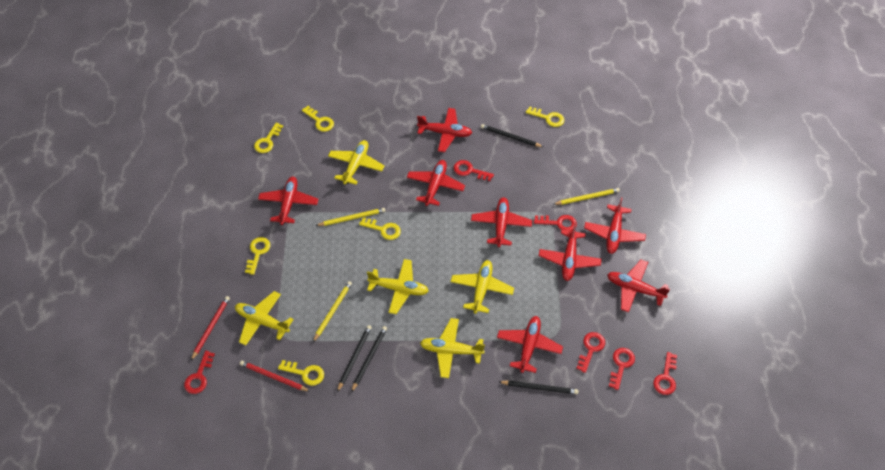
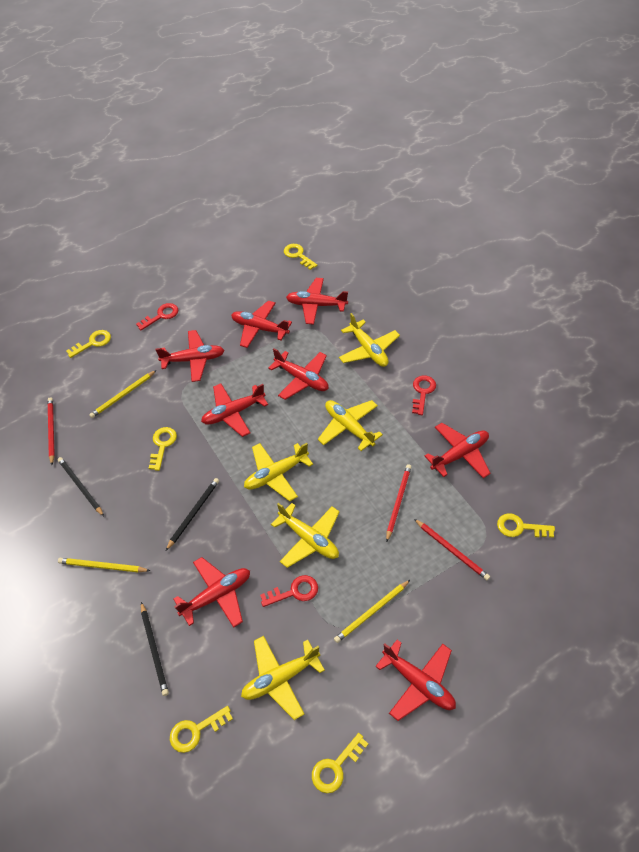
black pencil: [337,325,372,392] [351,326,387,392] [481,124,543,147] [499,380,578,394] = 4 -> [58,457,104,516] [141,602,169,696] [166,478,219,550] = 3
red key: [184,351,215,394] [454,160,494,181] [534,215,577,231] [576,332,605,373] [609,348,635,390] [653,352,677,395] = 6 -> [136,303,179,330] [260,575,318,607] [412,375,436,415] = 3
red pencil: [191,296,230,361] [240,361,310,392] = 2 -> [48,397,55,465] [386,464,411,542] [414,519,490,580] = 3

